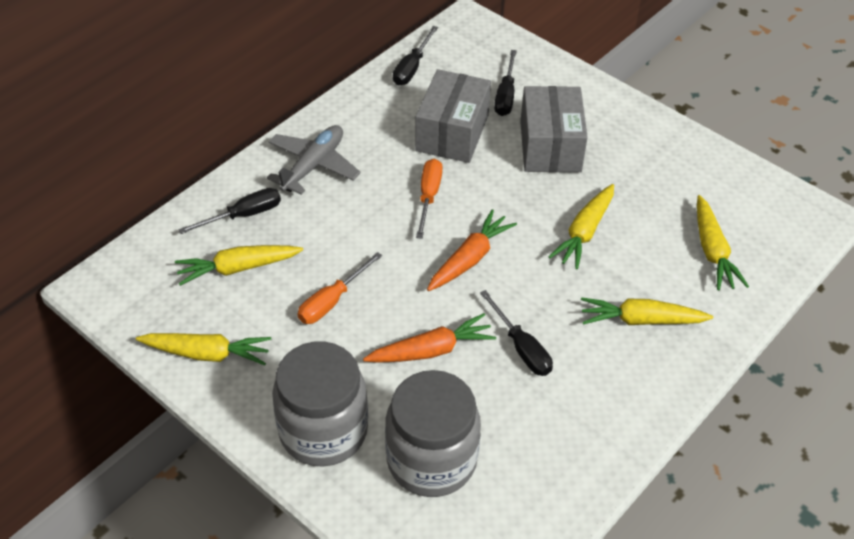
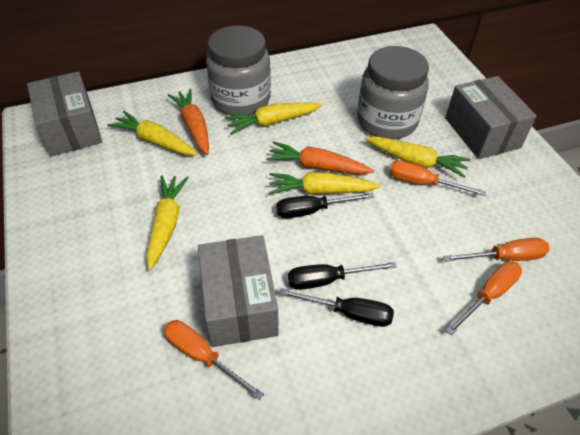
black screwdriver: [178,188,281,234] [393,26,438,85] [480,290,553,376] [494,50,517,116] = 4 -> [276,193,374,218] [279,288,394,327] [288,262,397,290] = 3
grey box: [415,69,491,163] [520,86,588,172] = 2 -> [27,71,102,156] [198,235,279,347] [445,76,537,159] = 3
grey plane: [267,125,361,195] = 1 -> none = 0
orange screwdriver: [298,252,382,324] [416,159,443,239] = 2 -> [164,320,264,400] [389,160,486,196] [443,238,550,262] [446,261,522,335] = 4

